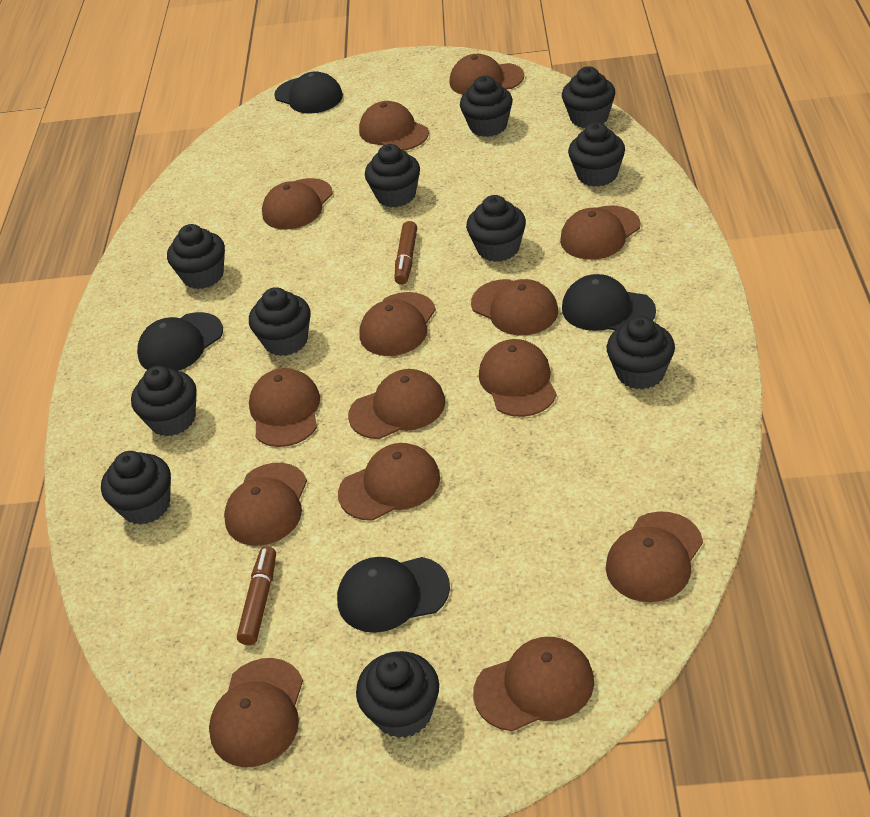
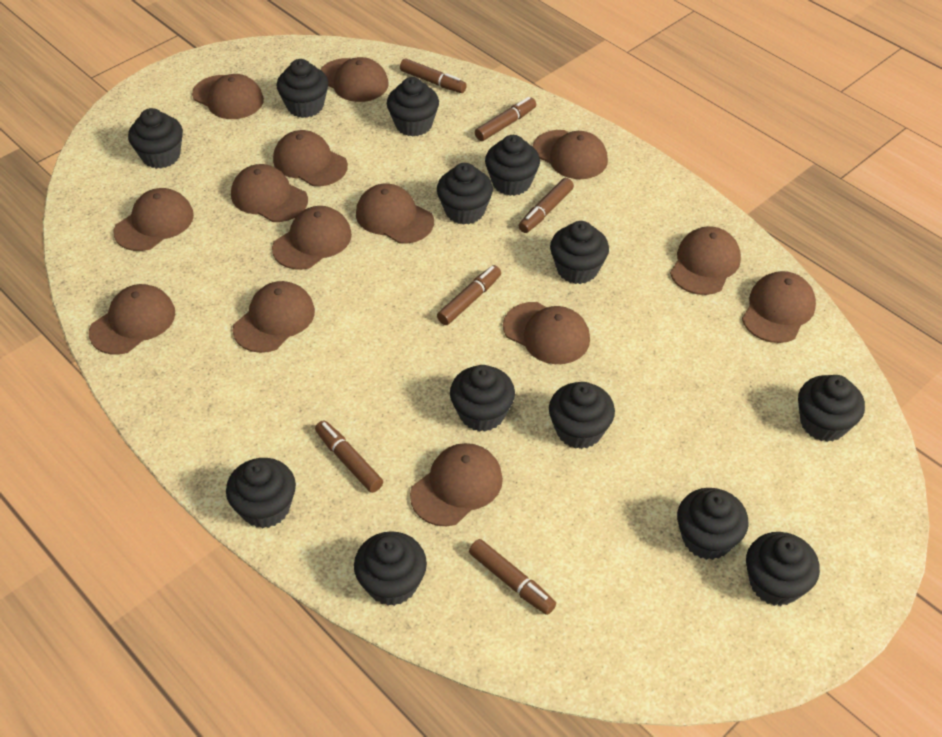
black cap: [137,312,223,371] [274,71,343,114] [337,557,450,633] [562,274,656,331] = 4 -> none = 0
black cupcake: [101,451,171,525] [131,366,197,436] [167,224,225,289] [249,287,311,356] [356,651,439,738] [365,144,420,208] [460,76,513,137] [466,195,526,262] [562,67,615,128] [568,122,625,187] [607,316,675,390] = 11 -> [128,108,183,169] [226,458,296,528] [276,59,328,118] [354,531,427,606] [387,77,439,137] [437,163,493,225] [450,365,515,432] [485,135,540,196] [549,382,615,449] [550,221,609,284] [677,488,749,560] [746,532,820,606] [798,375,865,442] = 13
brown marker: [237,546,276,645] [394,221,417,285] = 2 -> [315,420,383,493] [400,59,467,93] [437,265,501,325] [469,539,556,615] [475,97,536,141] [519,178,574,233] = 6

